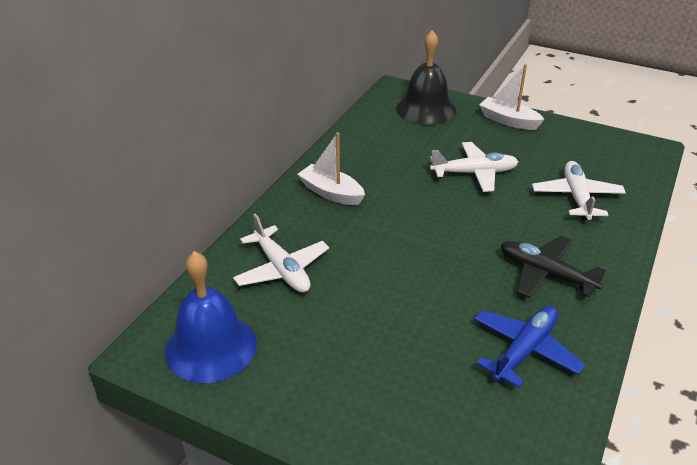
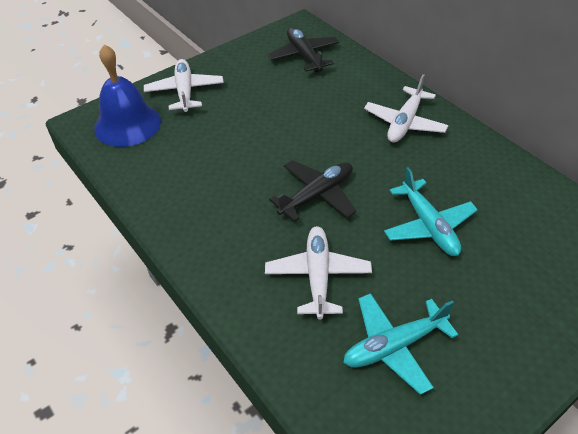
black bell: [396,30,456,125] = 1 -> none = 0
black plane: [501,236,607,298] = 1 -> [267,27,339,72] [269,160,356,222] = 2
blue plane: [474,306,585,388] = 1 -> none = 0
turquoise plane: none = 0 -> [343,293,458,395] [384,167,478,256] = 2
white boat: [297,132,365,205] [479,64,544,130] = 2 -> none = 0

